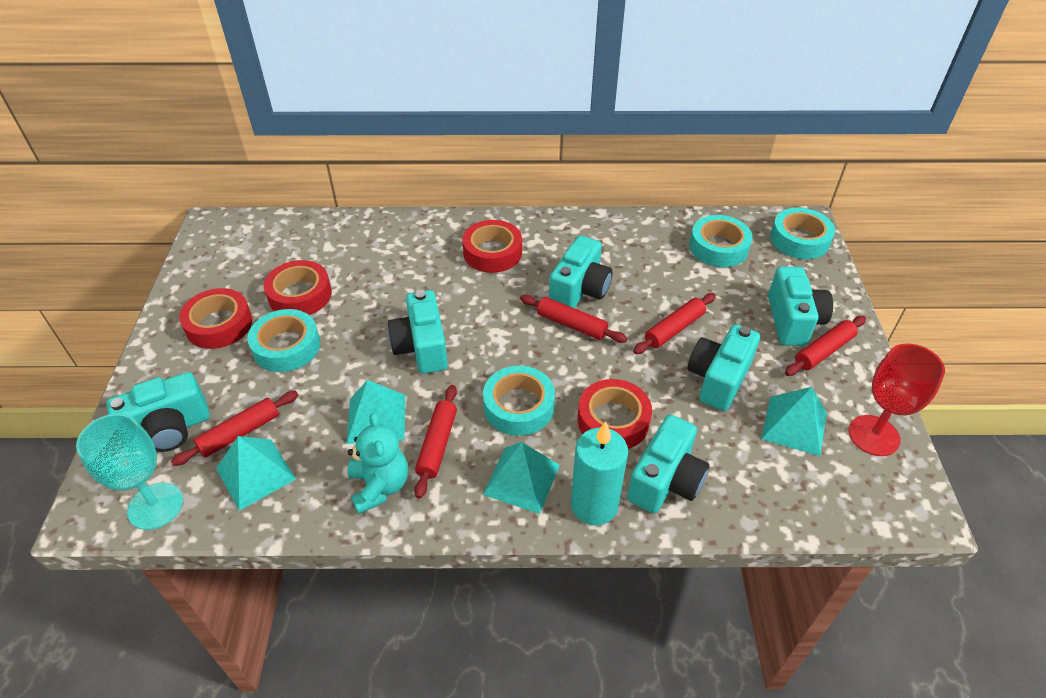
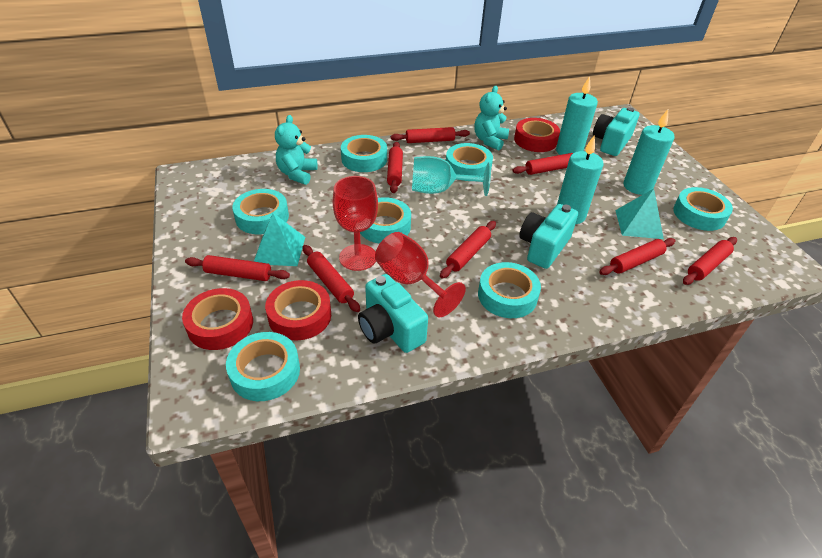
red goblet: [849,343,945,456] = 1 -> [333,176,378,271] [375,232,466,317] = 2
red rolling pin: [171,391,298,466] [414,385,457,499] [520,295,627,343] [633,293,716,354] [785,316,866,376] = 5 -> [185,255,290,281] [303,245,360,312] [387,142,403,193] [391,127,470,143] [440,221,496,278] [513,153,573,175] [599,238,676,275] [683,237,737,285] = 8
red tape: [179,288,252,349] [264,260,332,315] [462,220,522,273] [578,379,652,449] = 4 -> [182,288,253,350] [265,280,331,340] [514,118,560,152] = 3
turquoise camera: [106,372,210,452] [388,290,448,374] [549,235,612,308] [627,415,709,513] [688,324,760,411] [768,267,833,346] = 6 -> [358,274,428,353] [519,204,578,269] [593,107,640,156] = 3
turquoise candle: [571,422,628,525] = 1 -> [556,76,598,155] [557,135,604,224] [623,110,674,195] = 3
turquoise pyramid: [216,436,296,511] [346,380,405,444] [483,442,560,514] [761,387,827,456] = 4 -> [254,213,305,266] [615,189,664,239] = 2
turquoise tape: [247,309,320,372] [483,366,555,436] [689,215,753,267] [770,208,835,259] = 4 -> [226,332,300,401] [232,189,289,234] [341,135,387,172] [360,197,411,244] [446,143,493,181] [478,262,541,318] [673,187,733,231] = 7
turquoise teddy bear: [348,413,408,514] = 1 -> [275,115,317,185] [474,86,509,150] = 2

